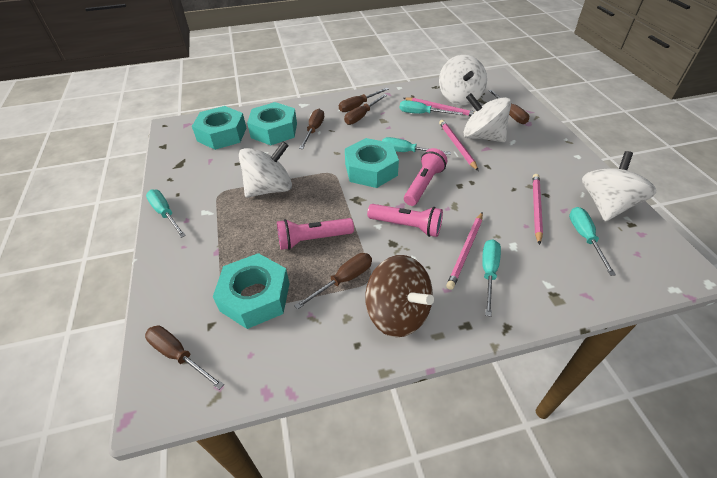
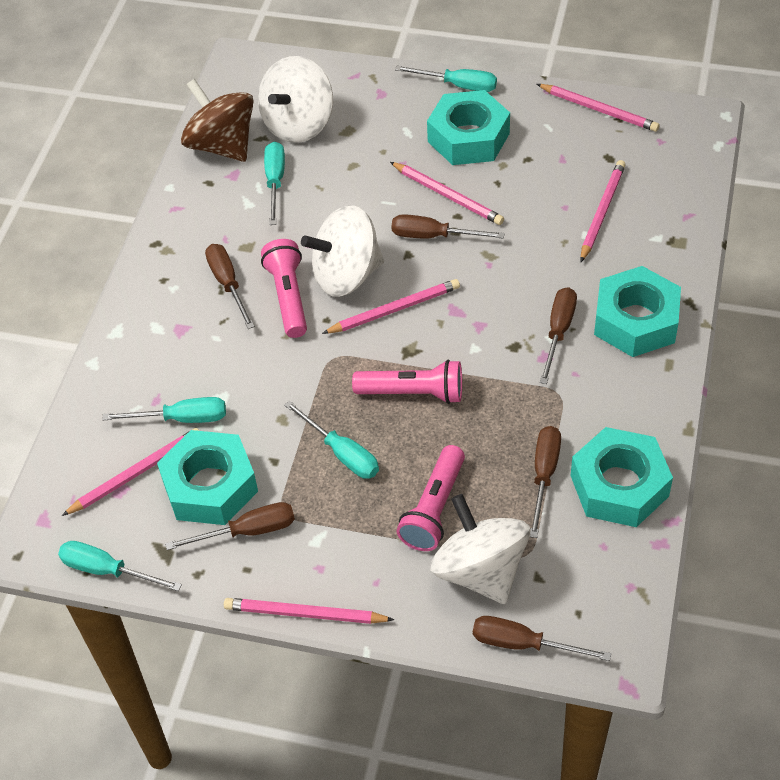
pink pencil: [404,98,474,116] [439,120,479,171] [446,212,483,290] [533,174,543,245] = 4 -> [62,428,200,516] [224,598,394,624] [322,279,460,334] [390,162,504,225] [537,84,660,132] [580,160,626,262] = 6
white spinning top: [239,142,292,198] [439,55,487,106] [463,93,511,142] [582,151,656,222] = 4 -> [258,56,333,143] [301,205,384,297] [431,494,530,604] = 3

